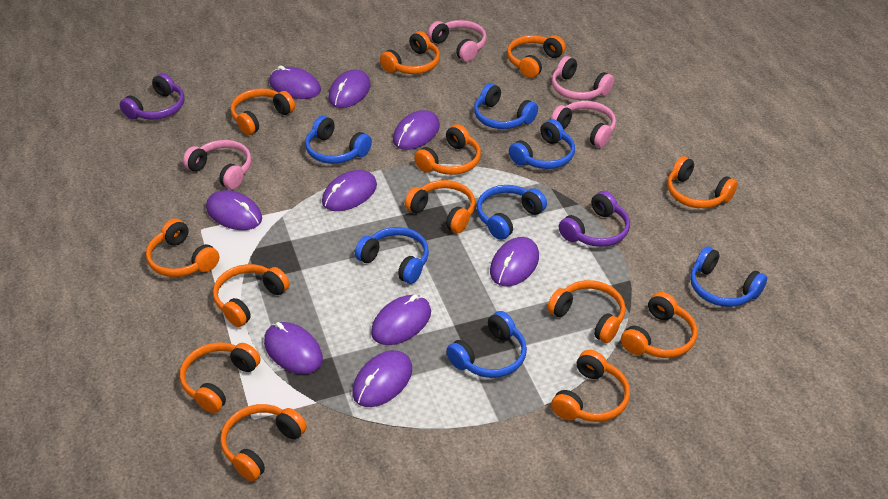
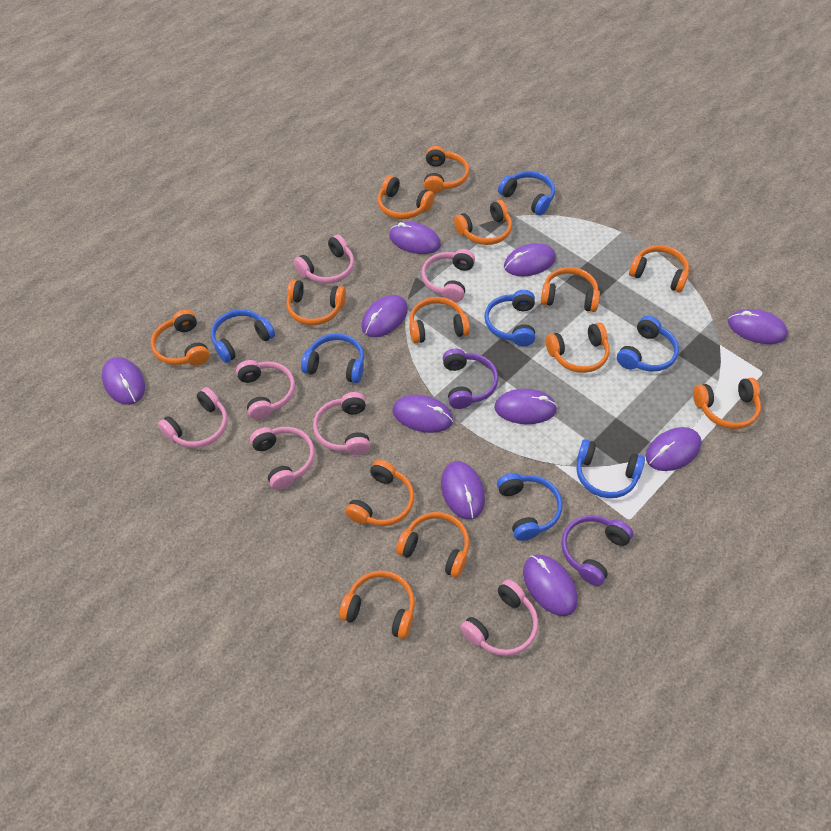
pink headphones: [183,140,251,189] [428,20,487,62] [551,101,616,148] [552,56,614,100] = 4 -> [158,387,228,448] [236,360,295,420] [250,427,315,490] [294,235,354,284] [313,392,370,455] [421,249,475,302] [460,579,538,656] = 7
purple mouse: [206,190,262,230] [264,322,323,374] [269,66,321,99] [322,170,377,211] [328,69,371,108] [352,350,412,407] [371,295,431,345] [393,110,440,150] [490,237,539,287] = 9 -> [102,357,145,405] [361,295,408,337] [389,222,441,254] [393,395,453,433] [441,461,485,520] [494,389,557,424] [504,243,556,276] [523,555,578,616] [646,427,702,471] [728,309,788,344] = 10

